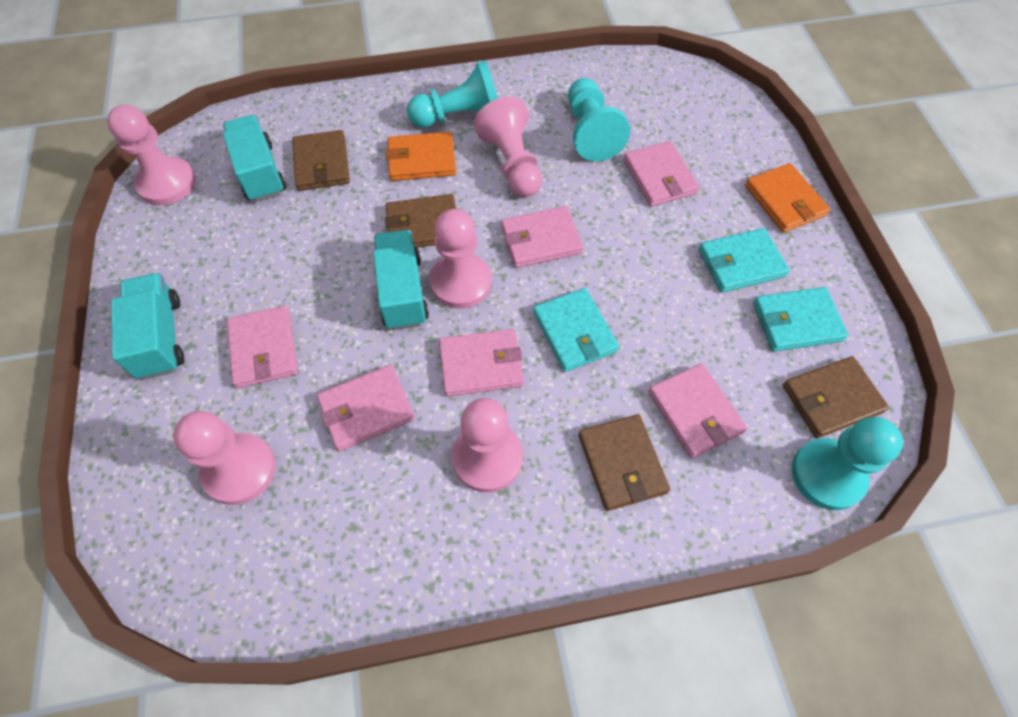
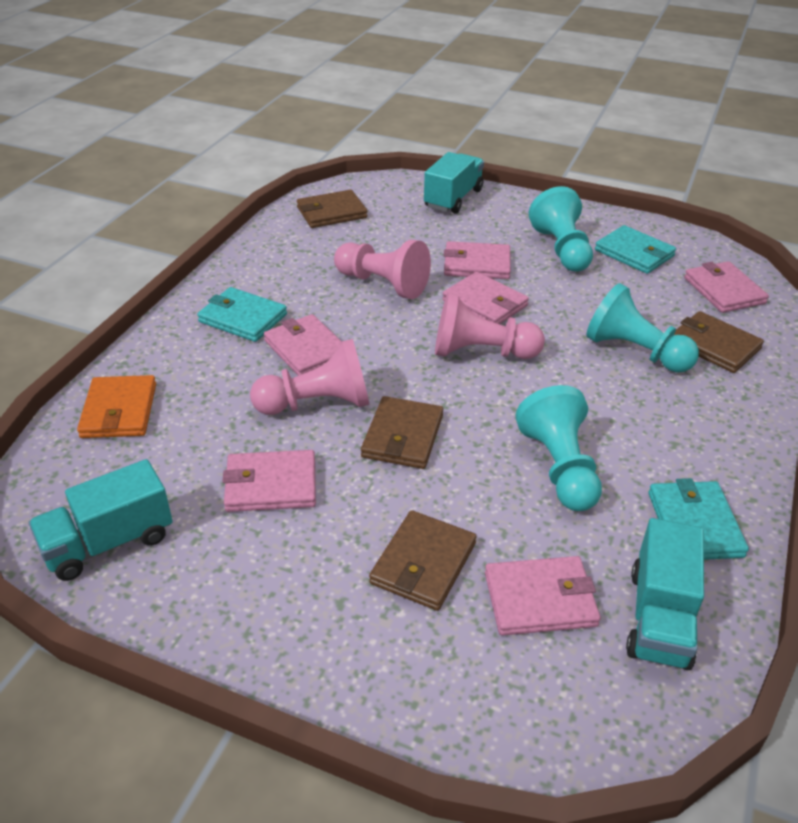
orange wallet: [386,132,456,181] [745,163,830,233] = 2 -> [77,375,156,438] = 1
pink pawn: [107,105,196,206] [173,411,276,505] [429,209,491,309] [452,398,523,492] [474,97,542,197] = 5 -> [250,339,369,415] [334,240,431,299] [435,292,545,359] = 3

